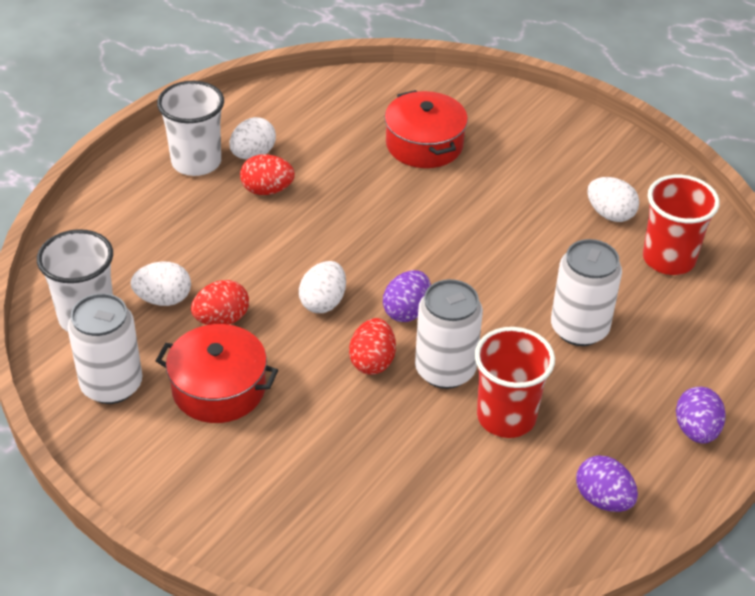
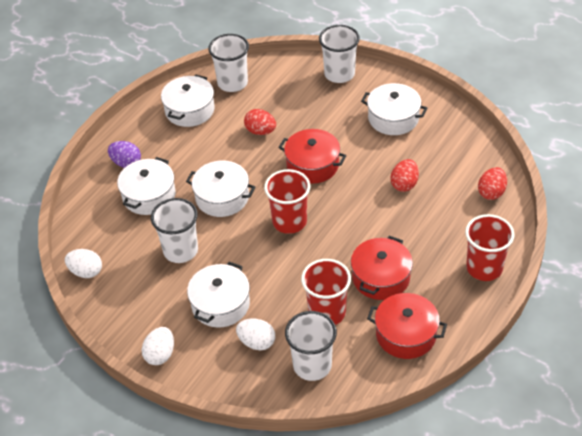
purple egg: [383,270,431,322] [576,455,638,512] [676,387,726,443] = 3 -> [108,141,141,168] = 1
red cup: [475,327,555,438] [643,175,720,275] = 2 -> [264,169,310,234] [301,259,351,325] [465,214,515,281] = 3
red pot: [156,324,278,423] [385,90,468,168] = 2 -> [278,129,346,184] [351,236,413,300] [367,293,447,359] = 3
white can: [67,293,142,404] [415,279,483,389] [551,239,622,346] = 3 -> none = 0
white cup: [37,229,113,332] [157,81,224,176] = 2 -> [151,198,198,263] [208,34,249,92] [285,311,337,381] [319,25,360,83] = 4
white egg: [131,261,191,306] [229,117,276,159] [299,261,346,313] [587,177,639,222] = 4 -> [65,249,102,278] [142,327,174,365] [236,319,275,350] = 3
white pot: none = 0 -> [117,157,175,215] [161,74,215,127] [186,161,255,217] [187,262,250,328] [361,83,427,135] = 5

